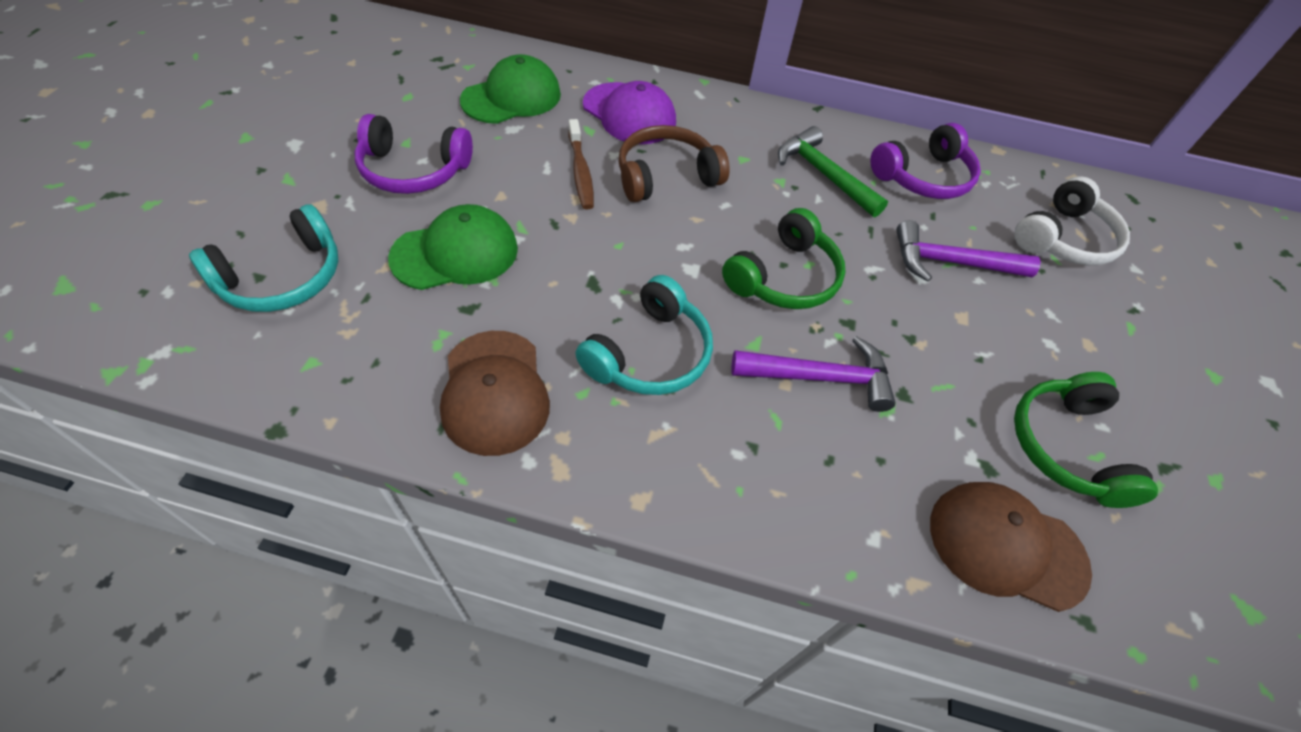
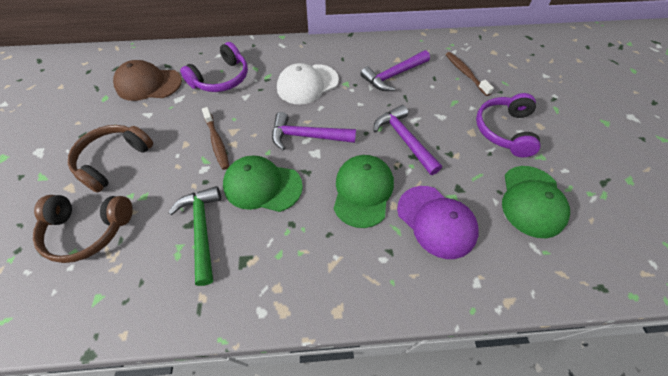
brown cap: [440,331,550,456] [930,482,1092,612] = 2 -> [113,60,182,101] = 1
brown headphones: [619,125,730,202] = 1 -> [33,195,133,263] [68,125,153,193] = 2
brown toothbrush: [568,119,594,210] = 1 -> [202,107,229,170] [446,52,494,96] = 2
green cap: [388,204,518,290] [460,54,561,124] = 2 -> [223,155,303,212] [334,155,394,228] [502,166,570,238] = 3
green headphones: [722,208,846,309] [1014,372,1158,508] = 2 -> none = 0
purple hammer: [731,336,895,412] [896,220,1041,282] = 2 -> [272,112,356,150] [361,50,430,91] [373,105,442,175] = 3
turquoise headphones: [189,204,338,312] [575,275,713,395] = 2 -> none = 0
white cap: none = 0 -> [277,63,339,105] = 1
white headphones: [1014,176,1130,265] = 1 -> none = 0

